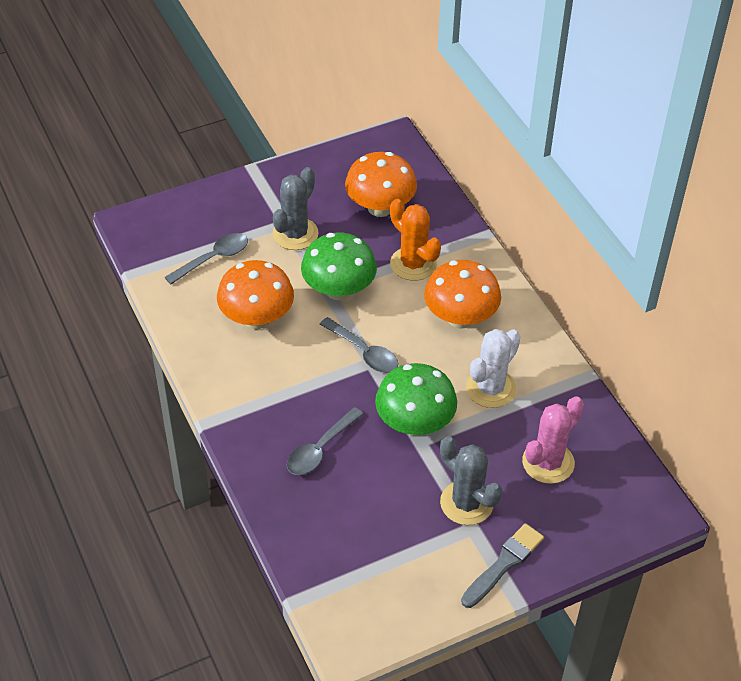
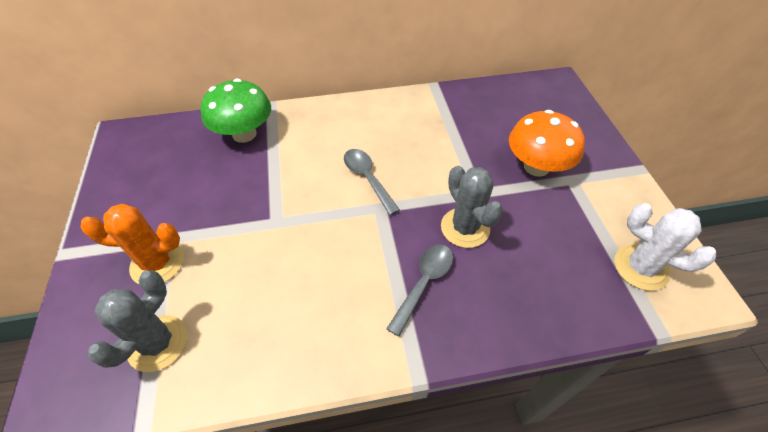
green mushroom: [301,232,377,300] [375,363,457,436] = 2 -> [201,78,271,143] = 1
grey brush: [461,523,544,608] = 1 -> none = 0
grey spoon: [165,233,248,285] [286,407,364,475] [320,317,398,373] = 3 -> [344,149,400,215] [386,245,453,336] = 2
orange mushroom: [217,260,294,329] [345,152,417,217] [424,260,501,328] = 3 -> [509,110,585,177] = 1
pink cactus: [522,396,584,484] = 1 -> none = 0

